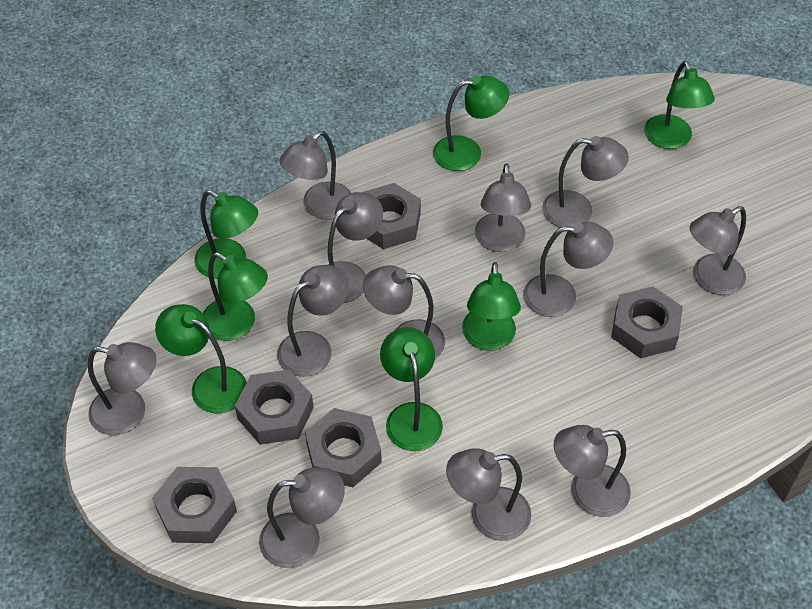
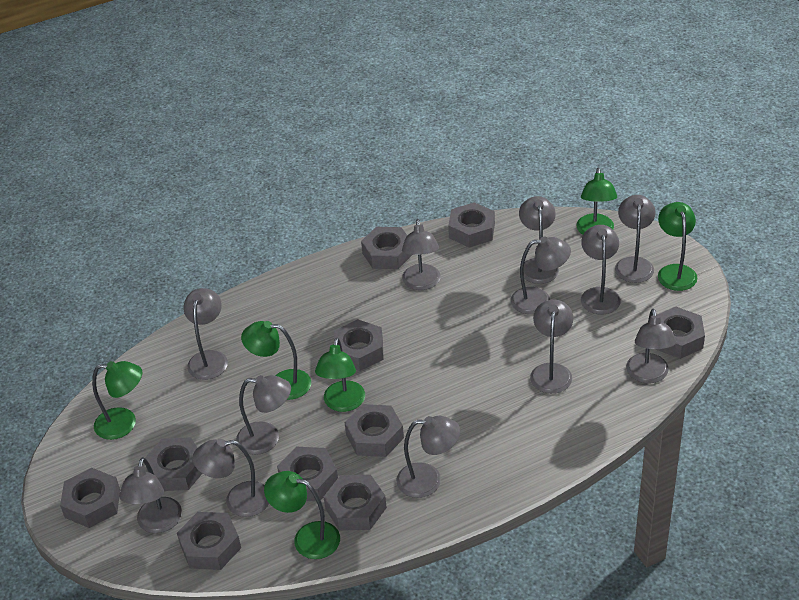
green lamp: [155,304,247,414] [194,190,258,279] [203,252,268,341] [380,327,443,451] [433,76,509,171] [462,262,521,351] [644,61,715,149] = 7 -> [92,361,142,440] [241,321,311,400] [264,471,340,559] [315,338,365,412] [576,168,617,235] [658,202,698,291] = 6
grey nut: [152,467,237,543] [235,370,314,445] [305,408,382,487] [364,183,421,249] [611,286,683,358] = 5 -> [60,468,120,528] [145,437,202,491] [177,512,241,570] [277,447,338,501] [324,475,387,531] [334,319,384,371] [344,404,404,457] [361,227,412,269] [448,202,495,248] [655,307,705,359] = 10

